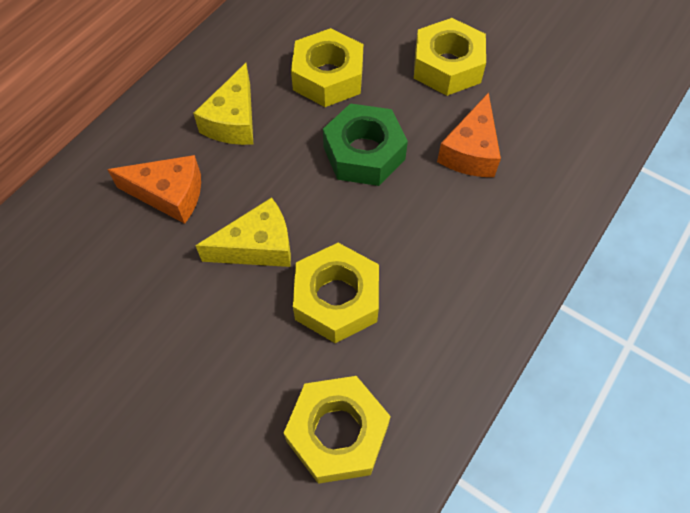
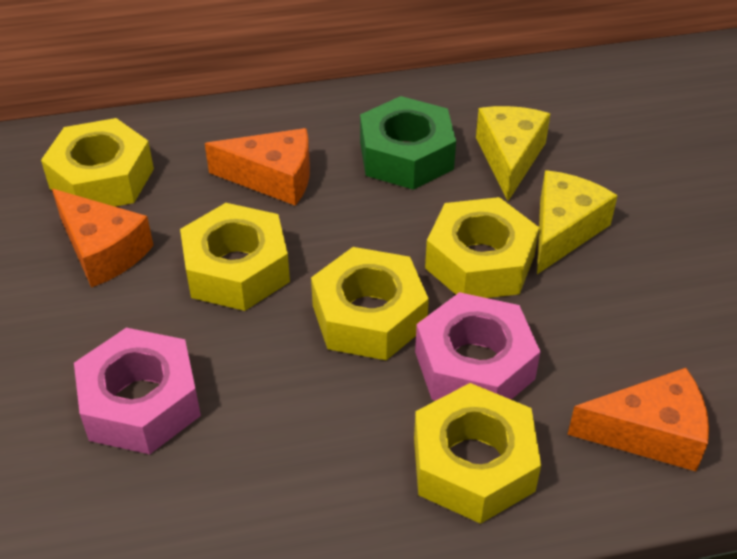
orange cheese: [107,155,201,224] [437,92,501,177] = 2 -> [52,189,154,288] [205,128,310,206] [567,368,709,471] = 3
pink nut: none = 0 -> [74,328,201,454] [415,292,540,401] = 2
yellow nut: [284,376,391,484] [291,28,363,107] [293,243,379,343] [414,18,486,96] = 4 -> [41,118,154,207] [180,203,290,311] [311,247,429,360] [414,383,541,524] [425,197,539,298] = 5

